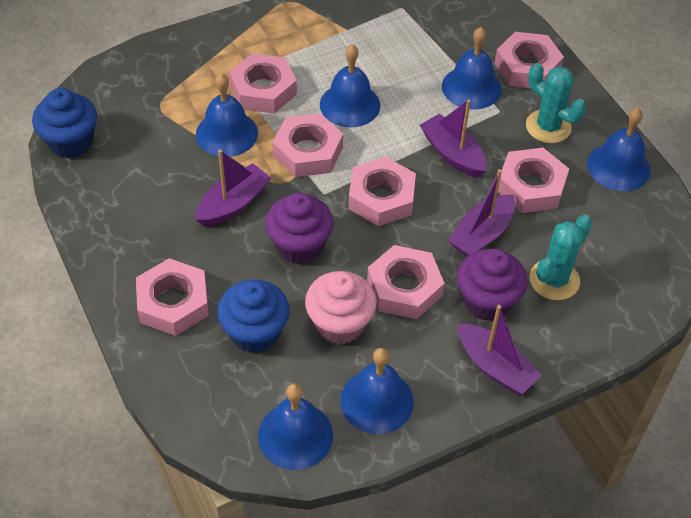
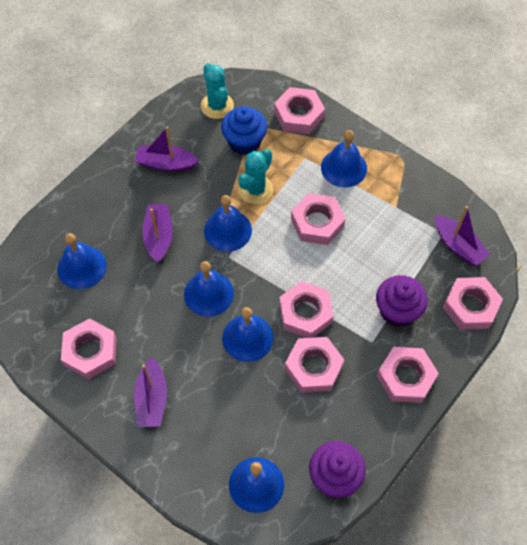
blue cupcake: [32,88,97,158] [217,279,290,353] = 2 -> [221,106,267,155] = 1
pink cupcake: [305,271,377,344] = 1 -> none = 0

